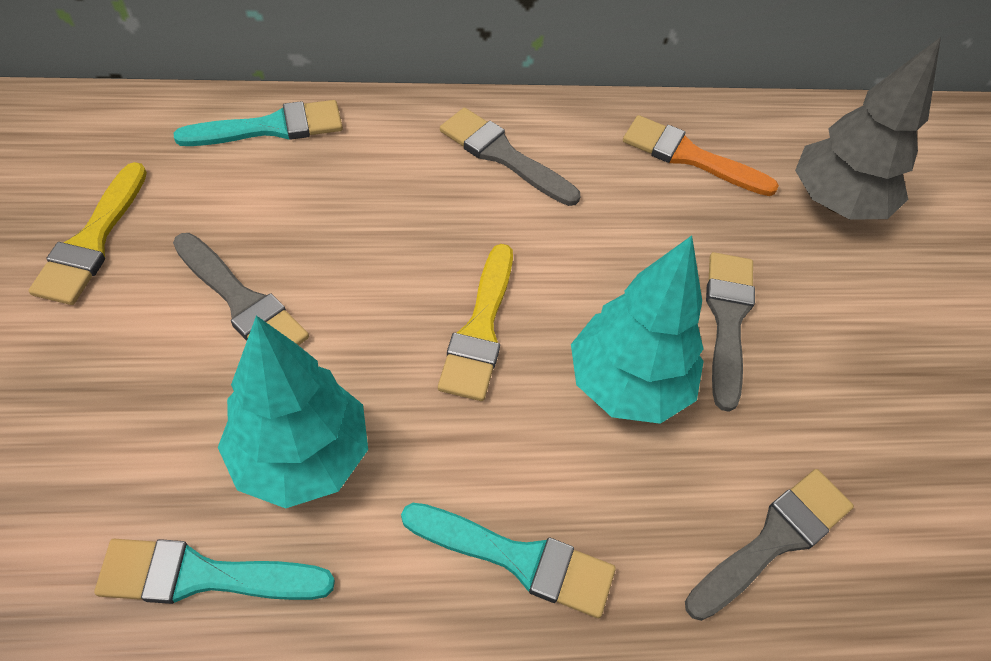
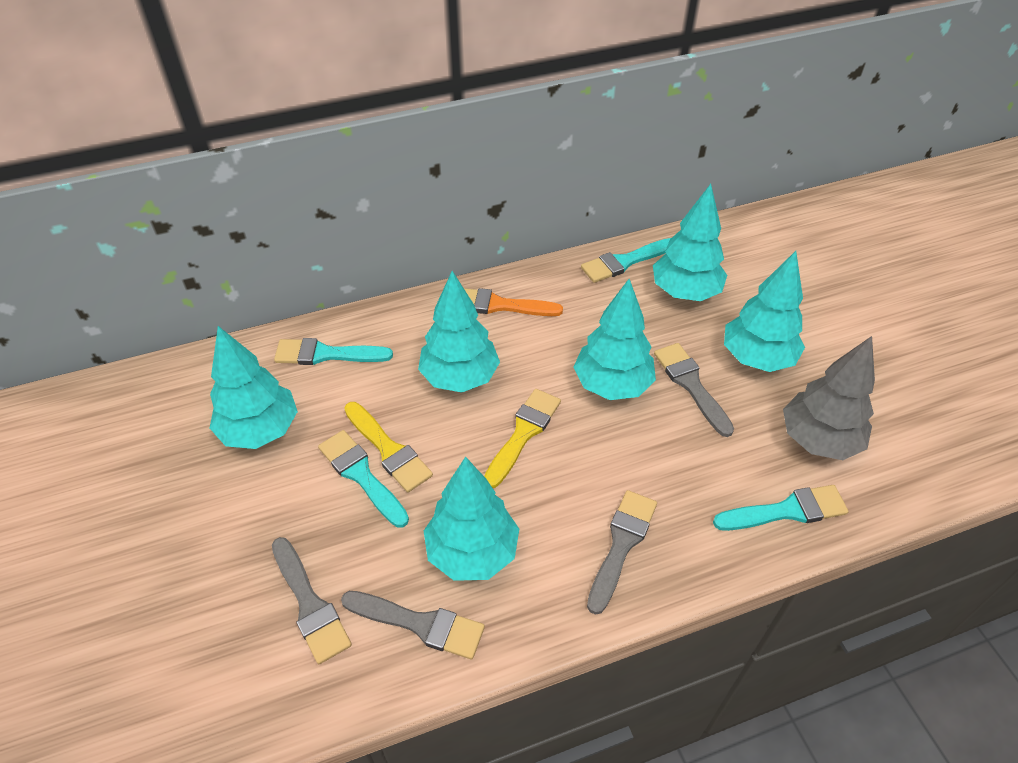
turquoise brush: [94,539,335,604] [174,100,343,146] [401,503,616,618] = 3 -> [274,338,393,365] [318,430,409,528] [581,238,671,283] [713,485,849,531] = 4
turquoise tree: [218,316,368,508] [571,236,704,424] = 2 -> [210,326,298,449] [418,271,500,393] [424,456,519,581] [574,279,656,400] [653,184,727,301] [724,251,805,372] = 6

